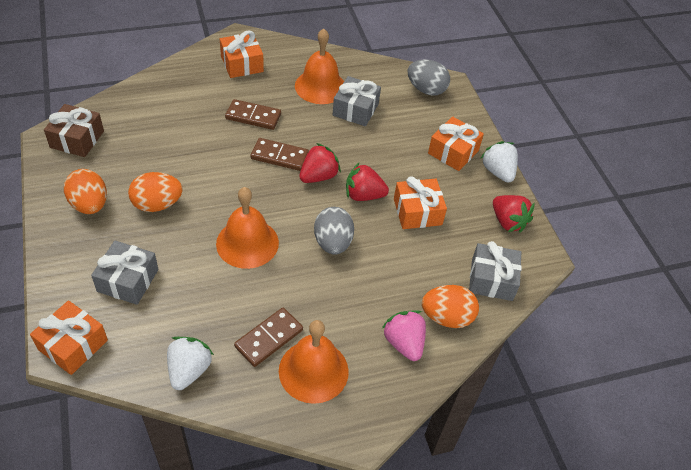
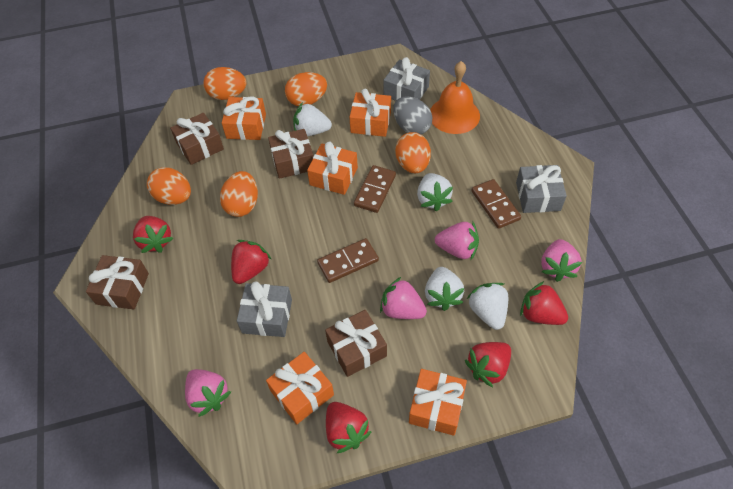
brown gift: [44,104,104,157] = 1 -> [86,255,149,310] [170,113,224,165] [268,129,313,179] [325,310,387,377] = 4
grey egg: [314,207,354,255] [407,59,450,96] = 2 -> [393,96,432,134] = 1
orange bell: [216,187,279,269] [279,320,349,404] [295,29,344,104] = 3 -> [430,61,480,134] = 1
orange egg: [64,169,107,214] [128,172,182,212] [422,285,479,328] = 3 -> [147,167,191,205] [203,67,247,100] [220,171,258,217] [285,72,327,106] [395,132,431,173] = 5
orange gift: [30,301,108,375] [220,30,264,78] [394,176,447,229] [428,116,484,171] = 4 -> [222,97,266,140] [266,352,334,424] [307,141,358,195] [349,89,391,137] [409,369,467,436] = 5
pink strawberry: [382,310,426,361] = 1 -> [185,369,231,417] [380,277,427,319] [435,221,479,260] [541,239,582,282] = 4
red strawberry: [299,143,341,183] [346,163,389,201] [493,195,535,233] = 3 -> [133,216,174,253] [231,240,271,284] [326,402,371,453] [465,342,511,387] [520,281,568,325] = 5
white strawberry: [167,337,214,390] [480,141,518,183] = 2 -> [293,102,332,136] [417,173,453,211] [425,267,464,311] [467,283,508,330] = 4

